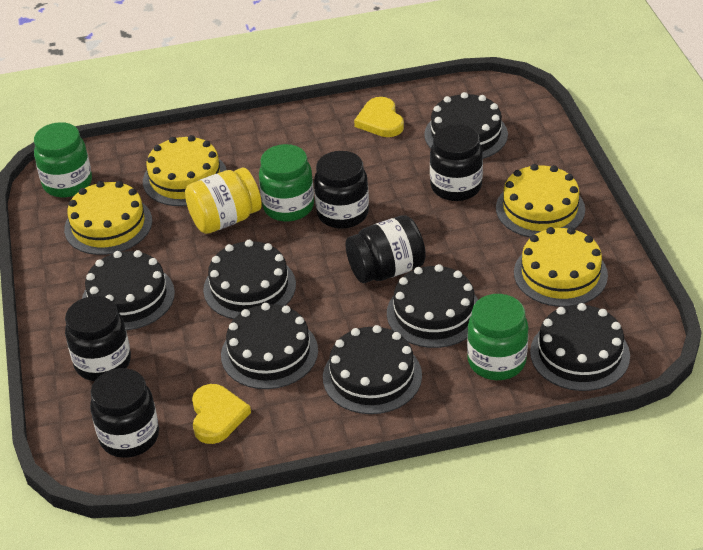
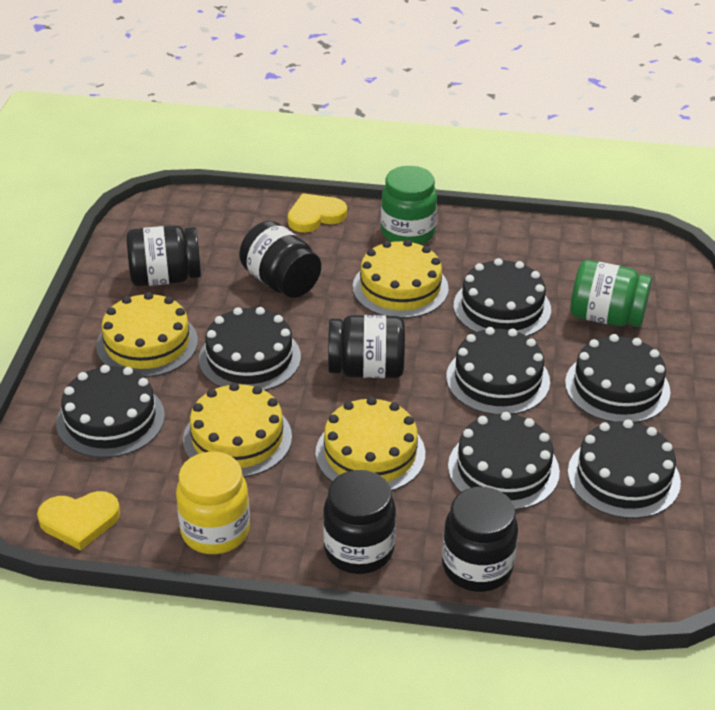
green jar: [34,122,92,197] [259,144,314,222] [467,294,528,380] = 3 -> [381,166,437,245] [570,260,652,327] = 2

